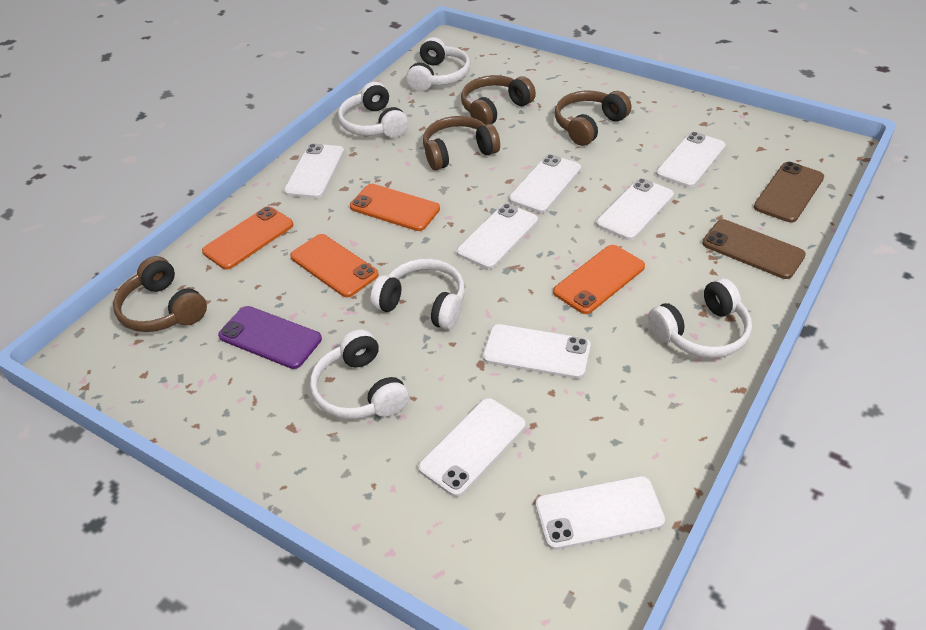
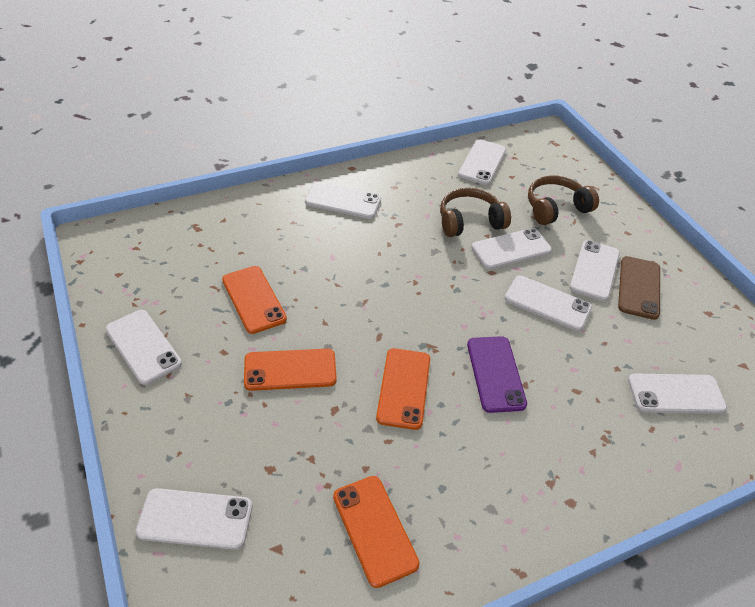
brown headphones: [113,256,207,332] [423,116,500,170] [461,75,536,125] [555,91,631,146] = 4 -> [440,188,511,237] [528,176,599,225] = 2
brown phone: [702,219,806,279] [754,162,824,223] = 2 -> [618,256,660,320] = 1
white headphones: [310,329,409,419] [338,82,408,138] [370,259,465,330] [406,37,470,92] [648,278,752,358] = 5 -> none = 0

